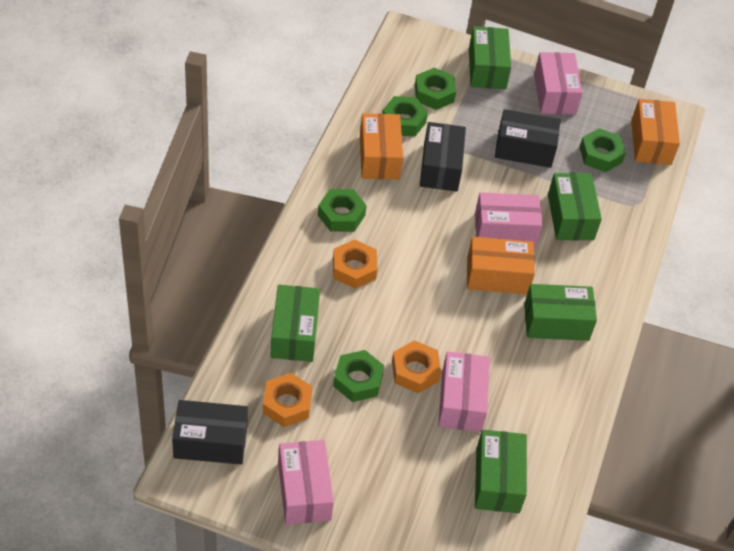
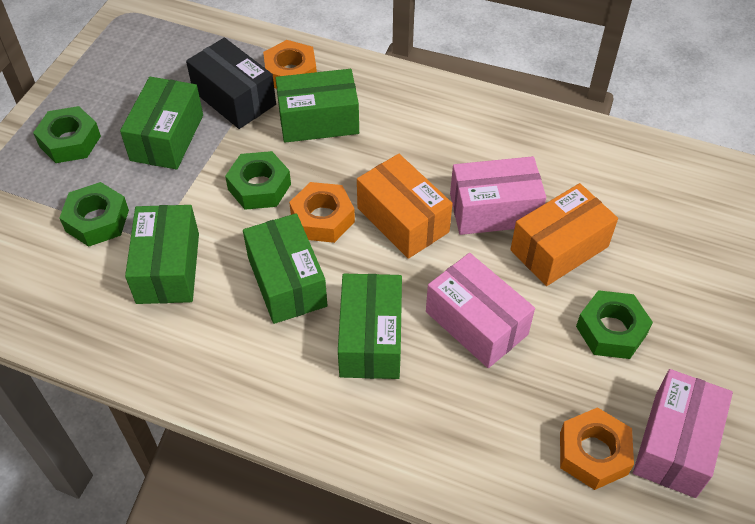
black box: [172,400,248,465] [420,122,466,192] [495,109,560,168] = 3 -> [186,38,276,129] = 1
green nut: [318,189,367,232] [333,350,384,402] [382,96,428,137] [415,68,456,110] [580,128,626,172] = 5 -> [33,106,101,163] [59,182,129,247] [225,151,291,210] [576,290,653,359] = 4
orange box: [360,113,403,180] [467,236,535,294] [631,99,680,165] = 3 -> [357,154,453,259] [510,183,618,286] = 2
pink box: [278,440,334,525] [438,351,490,432] [475,192,543,247] [534,52,583,115] = 4 -> [426,253,535,368] [450,156,546,235] [633,369,733,498] = 3

